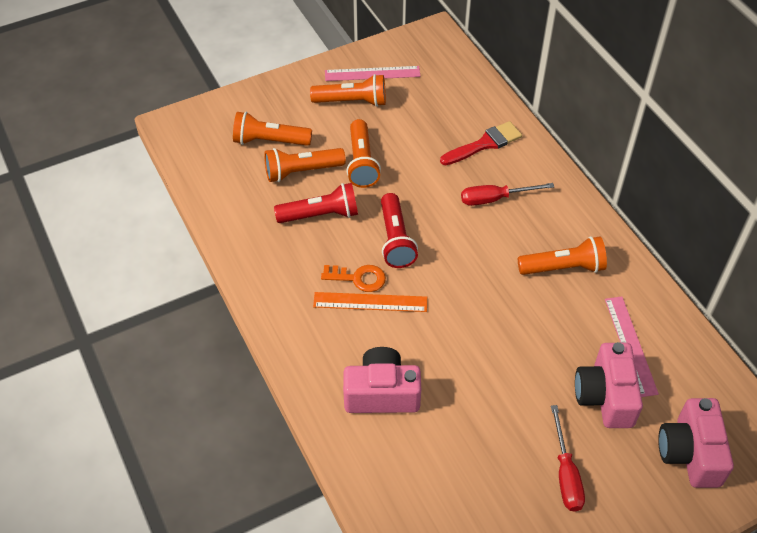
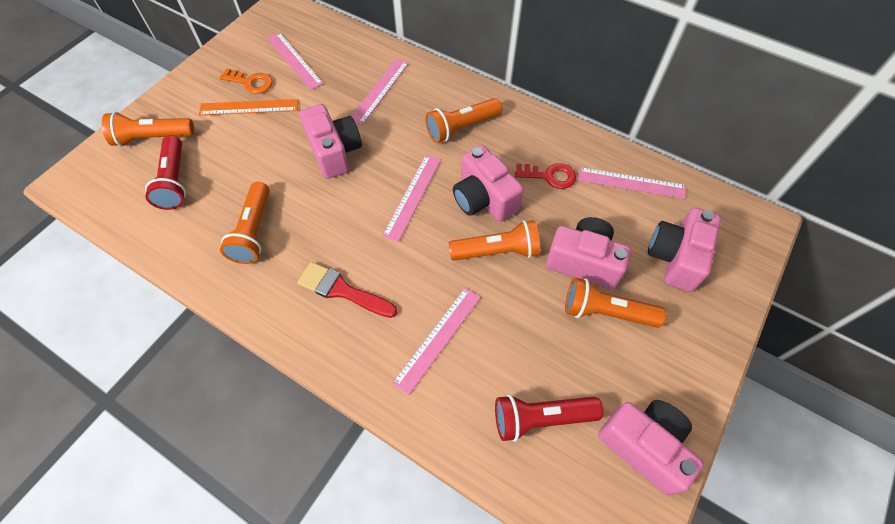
pink camera: [343,347,421,413] [575,342,643,428] [658,398,734,488] = 3 -> [300,104,362,179] [453,145,524,222] [546,217,631,289] [598,400,704,495] [648,208,721,292] = 5
pink ruler: [325,66,420,81] [605,296,659,397] = 2 -> [267,32,324,90] [352,58,409,125] [382,155,441,242] [393,288,481,395] [578,167,686,199] = 5
red key: none = 0 -> [515,163,576,189] = 1
red screwdriver: [461,183,554,206] [551,405,585,512] = 2 -> none = 0

